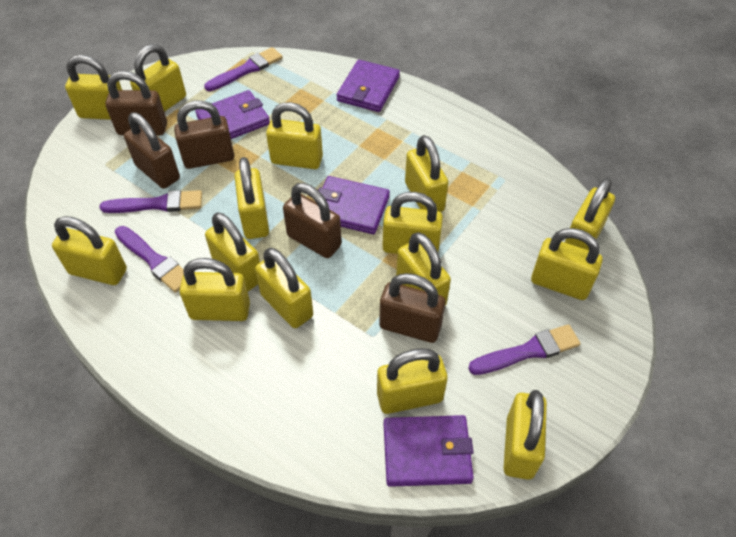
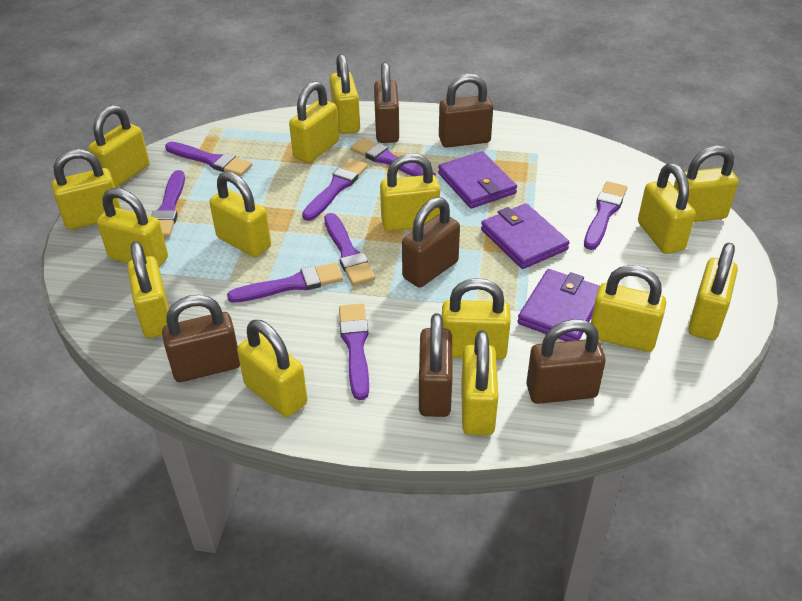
brown padlock: [105,71,167,135] [124,112,180,188] [174,100,234,169] [283,183,341,258] [379,273,445,343] = 5 -> [162,295,240,382] [374,62,399,143] [402,197,460,287] [419,313,452,417] [439,74,493,147] [526,319,606,404] = 6
purple brush: [99,190,202,213] [115,226,184,293] [204,47,283,91] [468,324,581,375] = 4 -> [151,170,185,237] [165,142,252,176] [227,263,343,303] [302,158,368,221] [324,213,375,286] [339,303,369,400] [351,138,436,176] [584,181,627,250] = 8
purple wallet: [195,90,270,139] [318,176,390,234] [337,60,400,112] [384,415,474,487] = 4 -> [438,151,517,208] [481,203,570,269] [517,269,600,341] = 3

